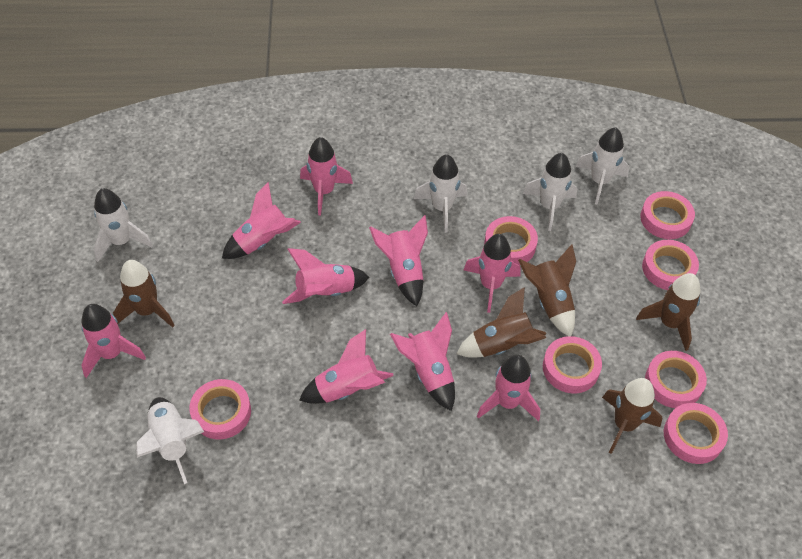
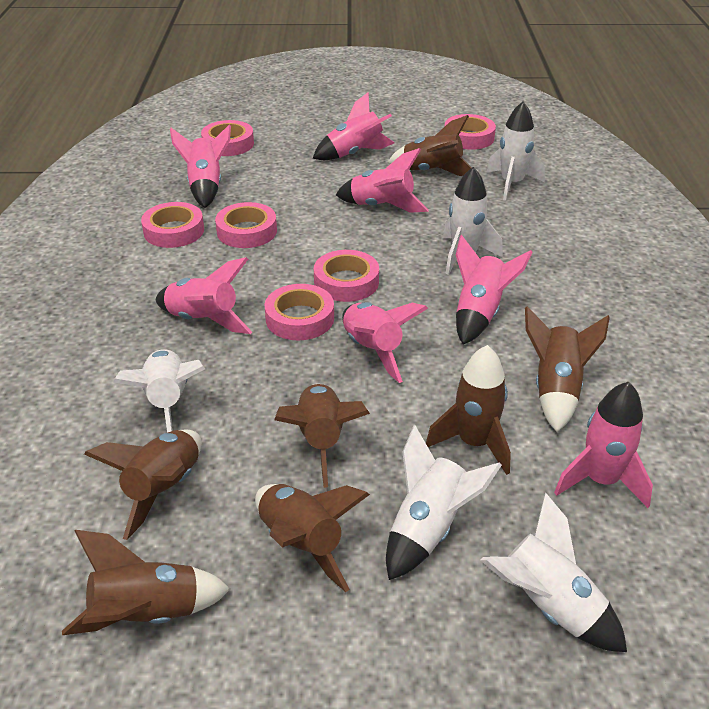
brown rocket: [113,260,175,327] [456,287,546,358] [518,244,576,336] [602,378,662,454] [636,273,700,351] = 5 -> [62,530,230,635] [84,430,202,540] [255,484,370,592] [274,384,370,488] [387,115,472,176] [426,345,511,475] [525,306,610,432] = 7
pink rocket: [81,304,146,378] [222,182,301,259] [282,248,369,304] [299,329,394,404] [300,137,353,216] [369,215,428,306] [390,312,455,411] [464,234,521,313] [477,355,540,421] = 9 -> [156,257,252,334] [170,124,231,208] [313,92,395,160] [336,148,429,213] [342,302,428,383] [456,235,533,344] [554,382,653,508] = 7
pink tape: [189,379,251,440] [484,216,538,265] [543,336,602,393] [640,191,695,239] [642,240,699,290] [645,351,707,408] [664,403,728,464] = 7 -> [141,202,204,248] [201,120,254,156] [215,202,277,248] [265,284,334,340] [314,250,379,302] [444,114,496,150] = 6

